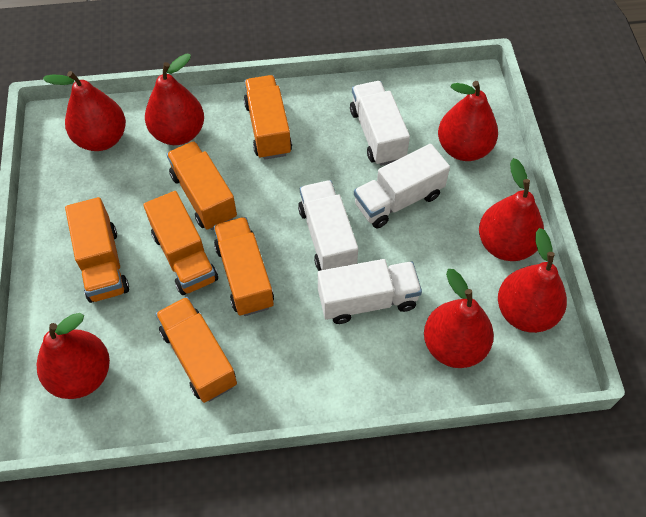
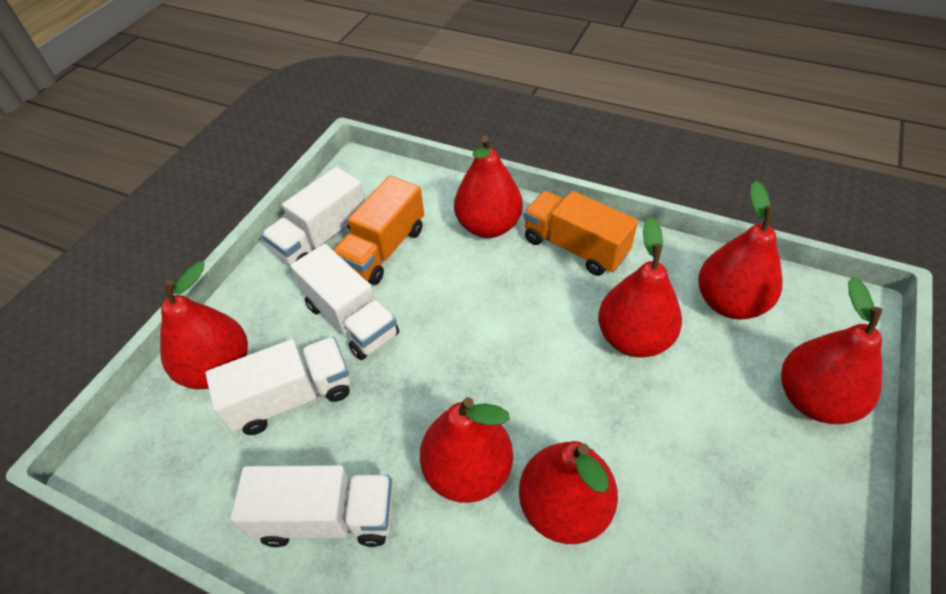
orange truck: [65,197,129,303] [143,191,218,295] [156,297,237,403] [167,141,237,230] [214,217,274,316] [244,75,292,160] = 6 -> [333,176,424,285] [524,191,638,276] = 2

